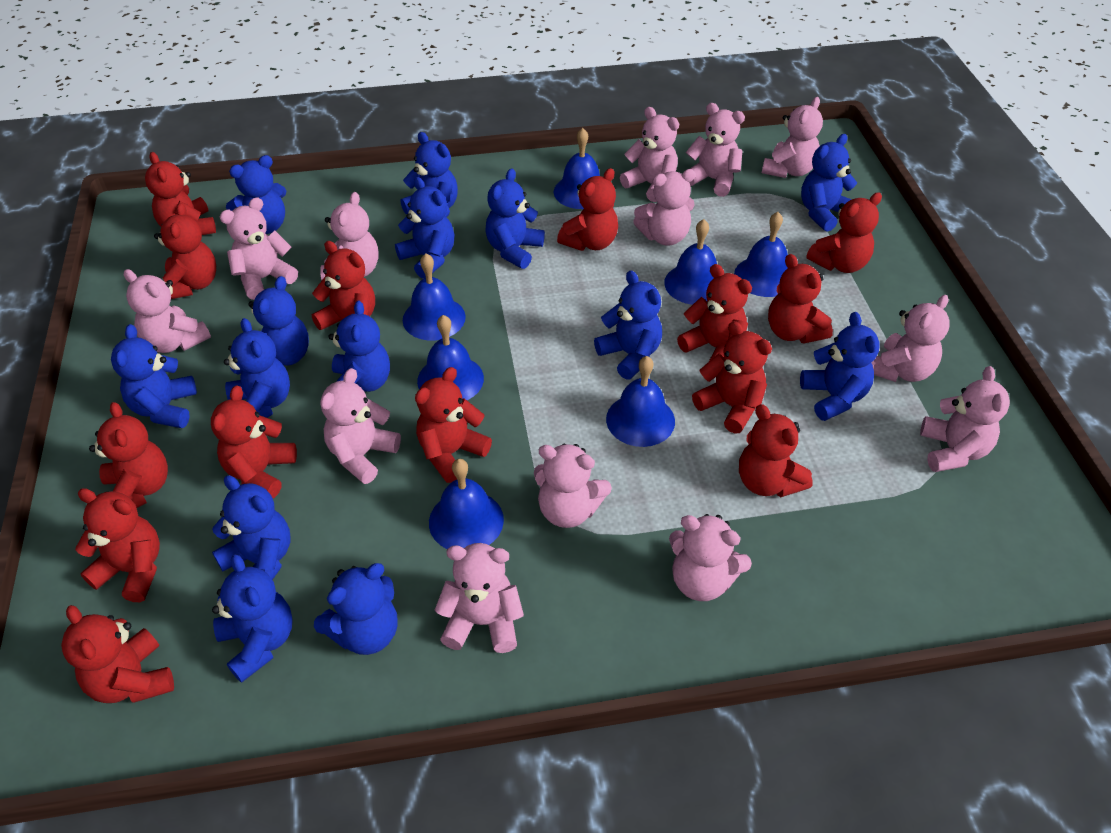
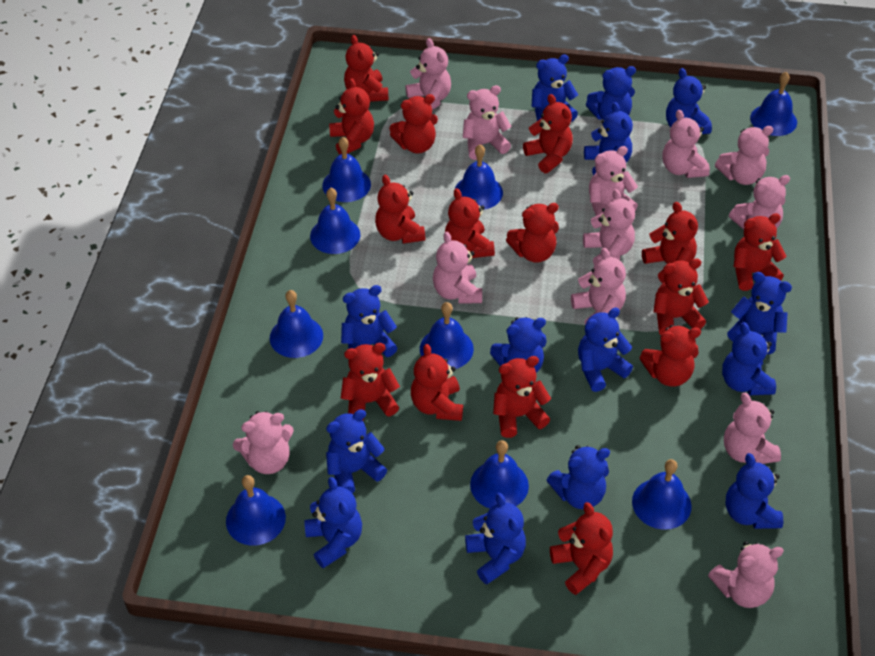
blue bell: [403,254,466,341] [417,315,484,400] [429,459,504,549] [554,128,600,209] [606,356,675,447] [664,219,717,305] [734,212,788,297] = 7 -> [226,475,286,546] [270,290,323,358] [310,188,360,254] [322,137,371,202] [420,302,474,369] [454,144,503,209] [470,440,529,509] [632,459,691,530] [750,72,797,136] = 9
pink teddy bear: [124,269,211,353] [220,197,298,300] [320,192,379,280] [320,368,401,484] [434,543,524,653] [534,444,612,528] [620,107,679,202] [633,169,696,246] [669,514,752,601] [686,103,745,197] [762,97,823,178] [871,295,950,382] [920,366,1010,472] = 13 -> [233,411,294,474] [405,38,451,110] [433,232,482,304] [463,85,512,160] [571,248,626,324] [583,189,635,265] [589,146,638,216] [663,110,710,178] [708,541,784,608] [715,126,773,185] [724,393,781,464] [729,175,790,230] = 12
red teddy bear: [61,605,174,703] [75,488,160,602] [89,402,168,508] [145,152,216,235] [154,203,216,299] [211,385,297,498] [312,241,375,330] [415,367,492,483] [557,168,618,251] [677,264,752,361] [692,321,772,434] [739,404,813,497] [768,254,833,344] [806,192,882,273] = 14 -> [329,78,374,155] [341,343,400,420] [344,35,389,102] [375,175,425,244] [389,94,438,154] [411,344,463,421] [445,188,495,258] [493,356,551,438] [506,203,559,263] [523,94,573,173] [550,502,613,595] [639,325,701,387] [642,202,698,283] [653,258,709,335] [734,213,786,291] = 15

